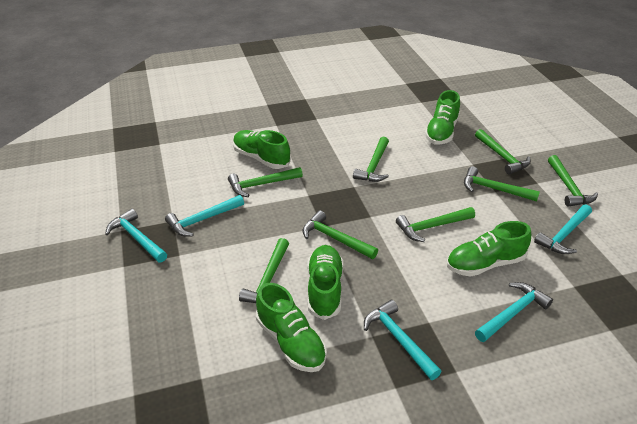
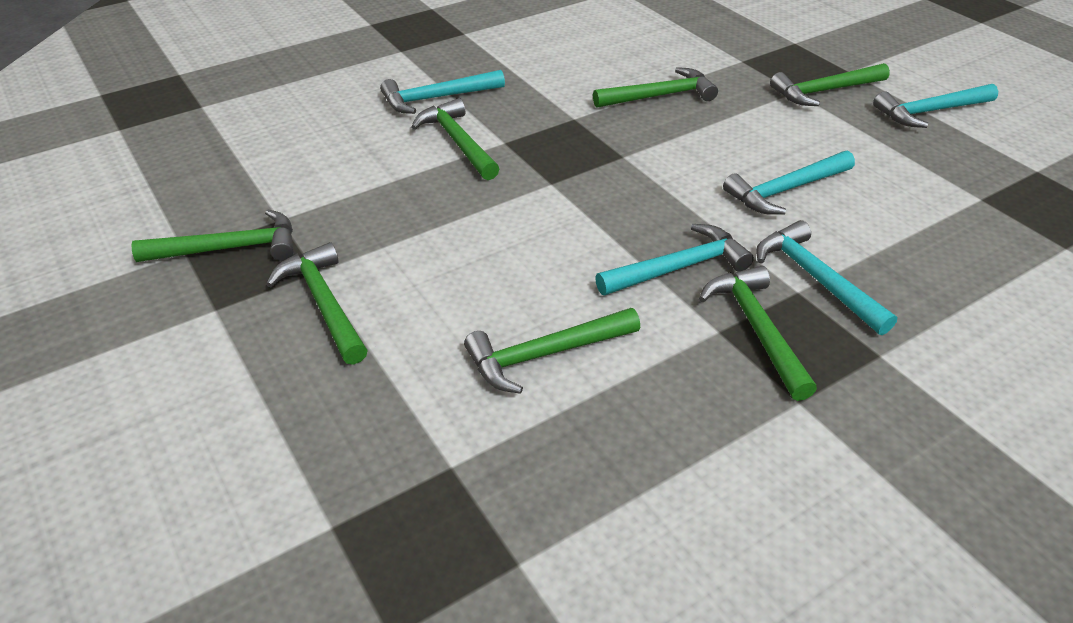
green hammer: [228,167,303,197] [239,238,289,303] [303,210,378,259] [353,137,389,182] [396,207,475,242] [464,166,540,202] [475,129,531,174] [548,155,598,207] = 8 -> [131,210,294,262] [266,242,368,365] [411,98,499,180] [464,308,640,394] [593,67,718,108] [699,266,817,401] [770,63,890,106] = 7
green shoe: [233,130,291,169] [256,283,327,372] [307,245,343,320] [425,90,460,145] [447,221,531,277] = 5 -> none = 0

